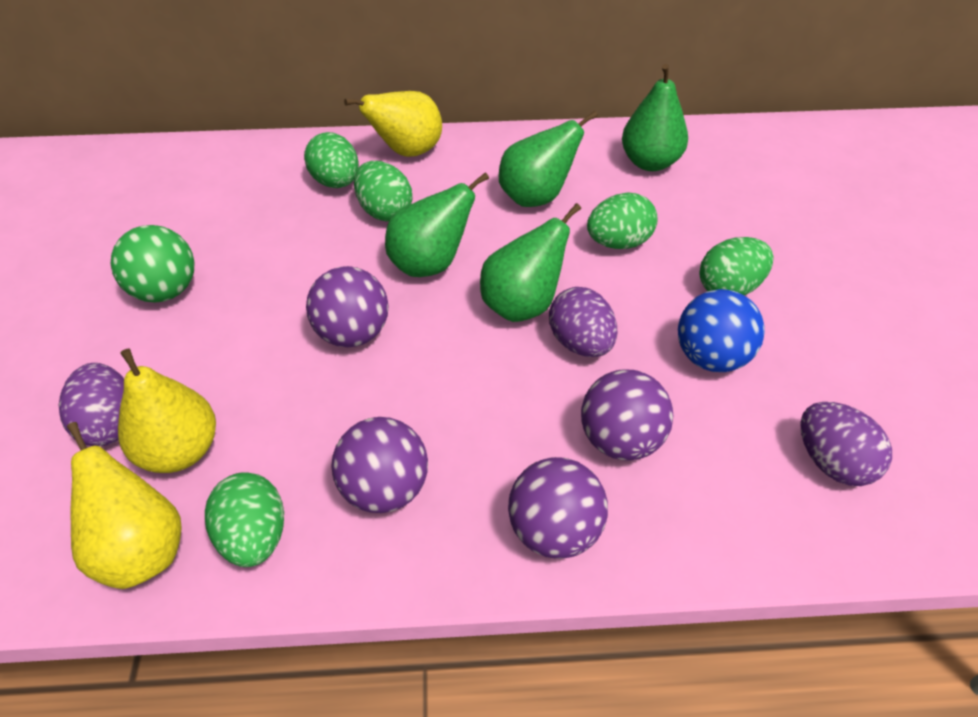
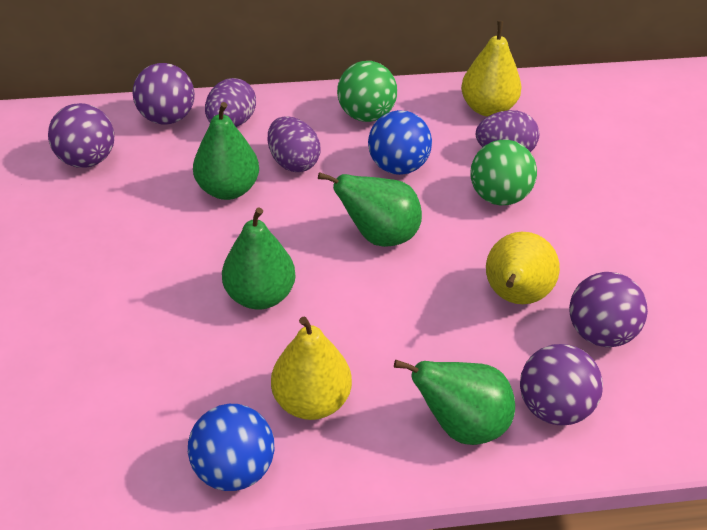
blue ball: [678,289,765,372] = 1 -> [188,404,274,491] [368,110,432,175] = 2
green ball: [111,225,195,303] = 1 -> [337,61,397,122] [470,140,537,205] = 2
green egg: [205,472,284,567] [304,132,359,188] [354,161,412,221] [587,193,658,249] [699,237,773,296] = 5 -> none = 0

